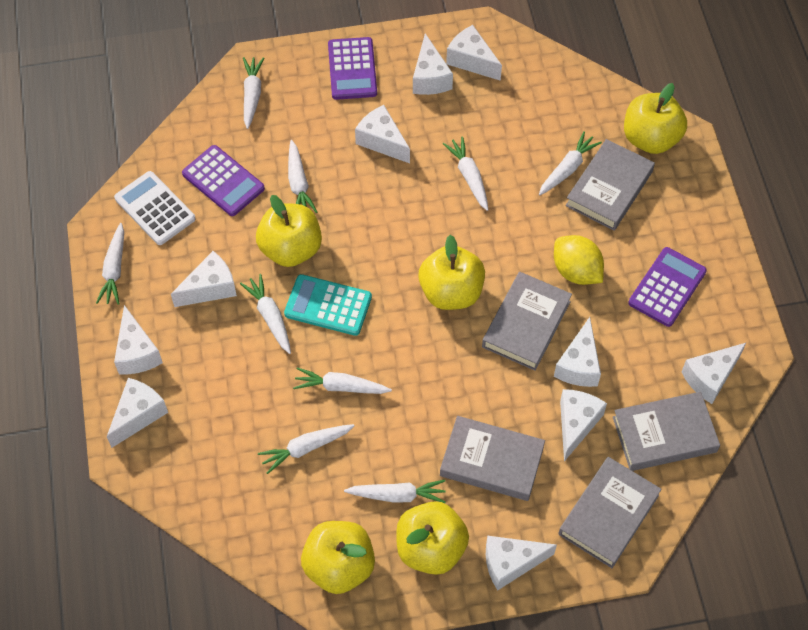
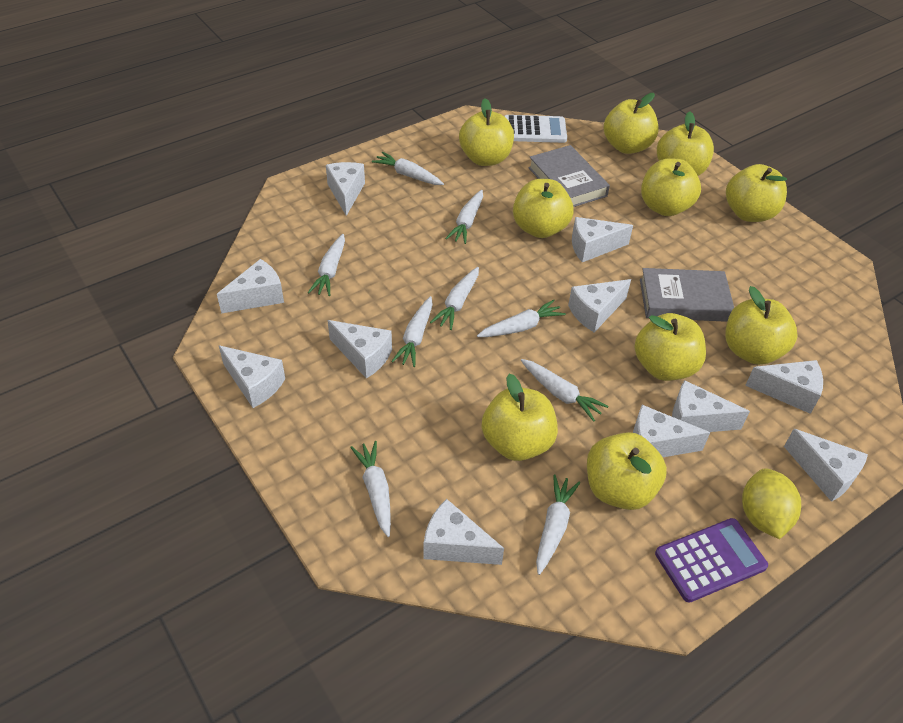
grey book: [440,416,545,501] [482,272,572,371] [558,457,662,568] [565,139,655,230] [613,392,720,471] = 5 -> [528,145,610,207] [640,268,734,322] = 2
purple calculator: [182,145,265,216] [328,37,377,100] [628,247,707,327] = 3 -> [655,518,768,603] = 1
turquoise calculator: [284,274,372,336] = 1 -> none = 0
white cheese: [107,378,168,448] [114,305,163,375] [171,251,237,307] [355,105,410,163] [413,33,453,95] [446,25,502,81] [486,536,557,590] [554,317,601,387] [560,389,607,461] [682,342,747,404] = 10 -> [217,259,284,313] [218,345,285,408] [326,162,365,216] [327,320,392,379] [424,499,504,565] [568,279,631,333] [572,217,633,262] [633,405,710,457] [672,380,750,432] [745,360,823,414] [784,429,868,502] = 11
yellow apple: [256,195,322,267] [301,521,375,594] [396,501,469,575] [419,235,485,310] [624,83,687,154] = 5 -> [459,98,514,166] [482,374,558,461] [513,179,574,238] [587,432,667,510] [604,93,659,154] [634,313,706,381] [641,158,701,216] [657,111,714,176] [725,286,798,365] [726,164,787,222] = 10

